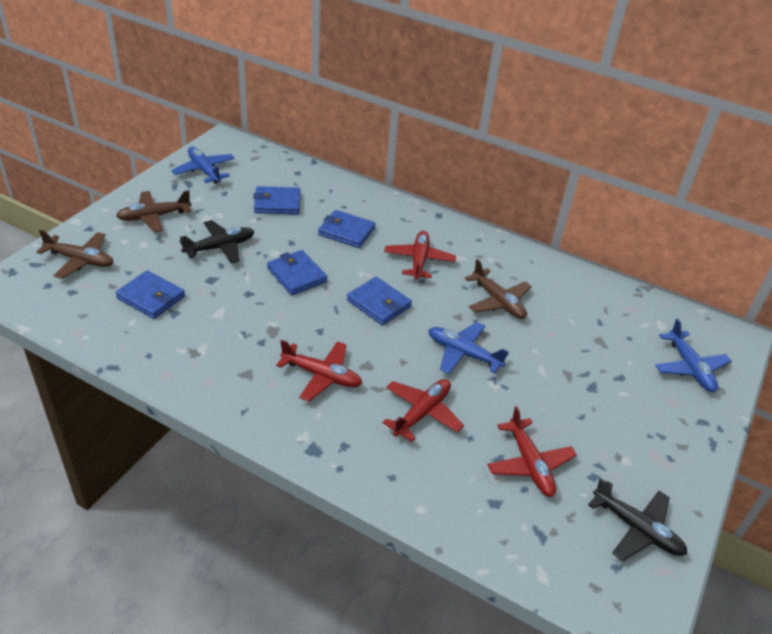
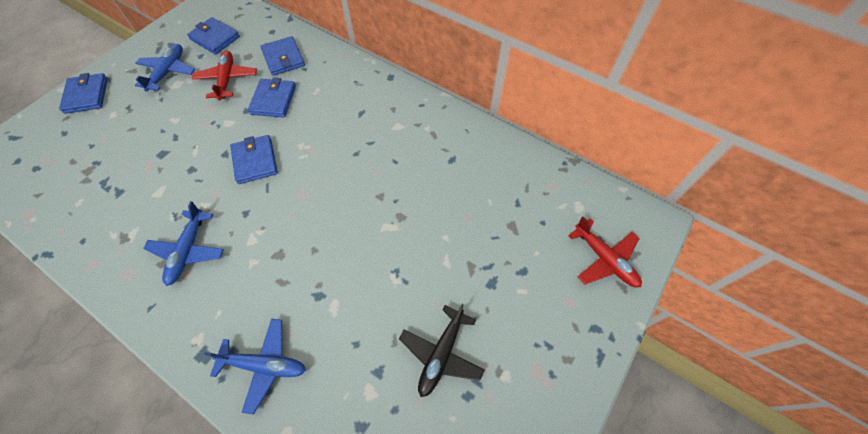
black plane: [180,220,254,263] [588,478,687,561] = 2 -> [399,304,484,397] = 1
brown plane: [37,230,114,279] [116,190,191,232] [465,259,532,319] = 3 -> none = 0
red plane: [276,340,362,402] [383,379,464,442] [384,231,456,280] [487,406,577,497] = 4 -> [192,51,257,100] [568,216,642,288] = 2

